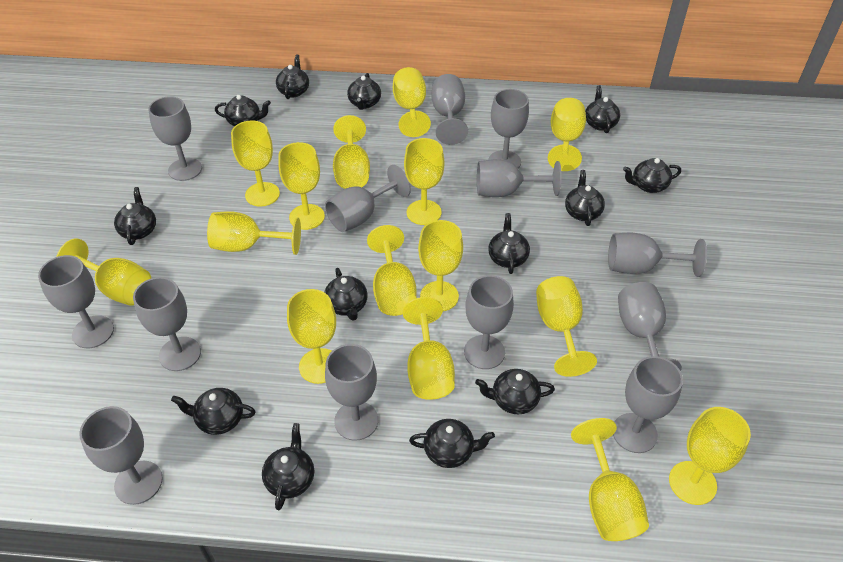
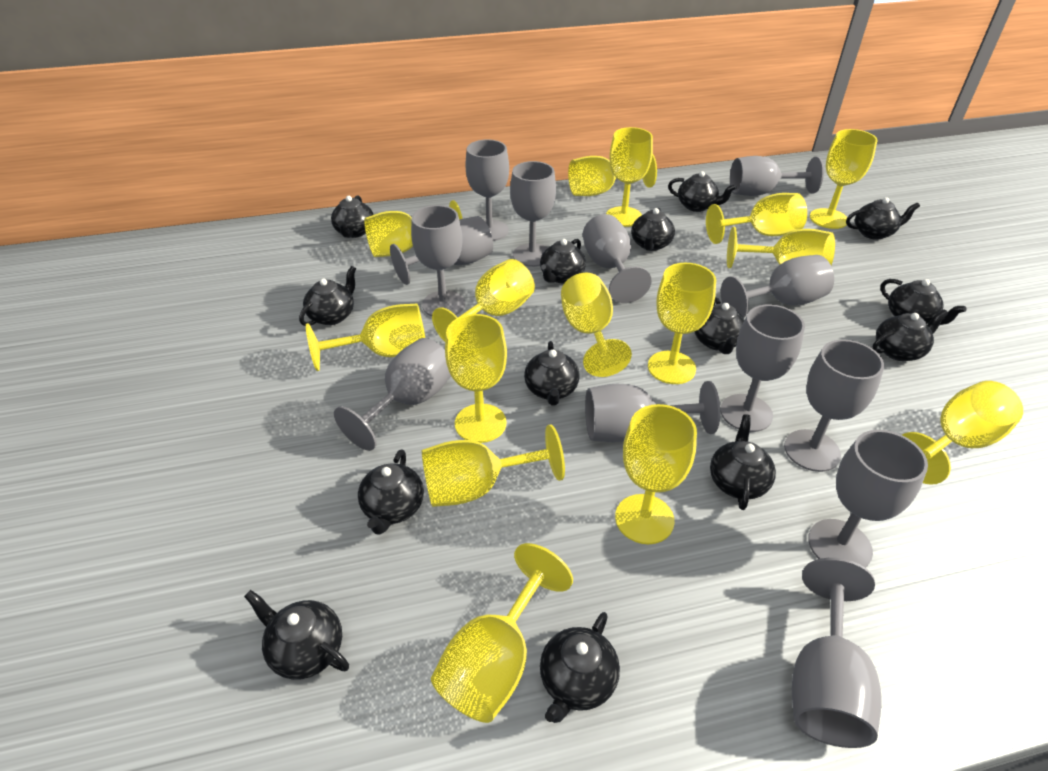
black teapot: [114,187,156,245] [171,388,256,435] [215,95,271,126] [262,423,314,510] [276,54,309,99] [324,268,368,321] [347,73,381,110] [409,419,495,468] [475,369,555,414] [488,213,530,274] [565,170,605,226] [585,85,620,133] [623,158,681,193] = 13 -> [244,590,349,680] [299,266,356,326] [331,195,374,238] [358,450,424,535] [524,341,580,406] [540,239,586,283] [540,612,620,723] [631,208,675,251] [668,171,737,212] [695,297,744,354] [710,414,776,510] [846,197,920,240] [872,309,948,361] [880,279,967,325] = 14

